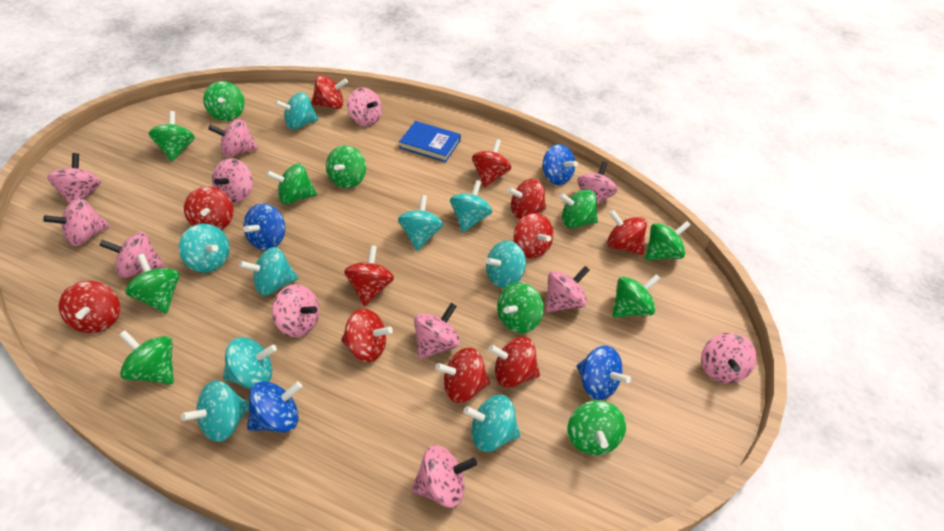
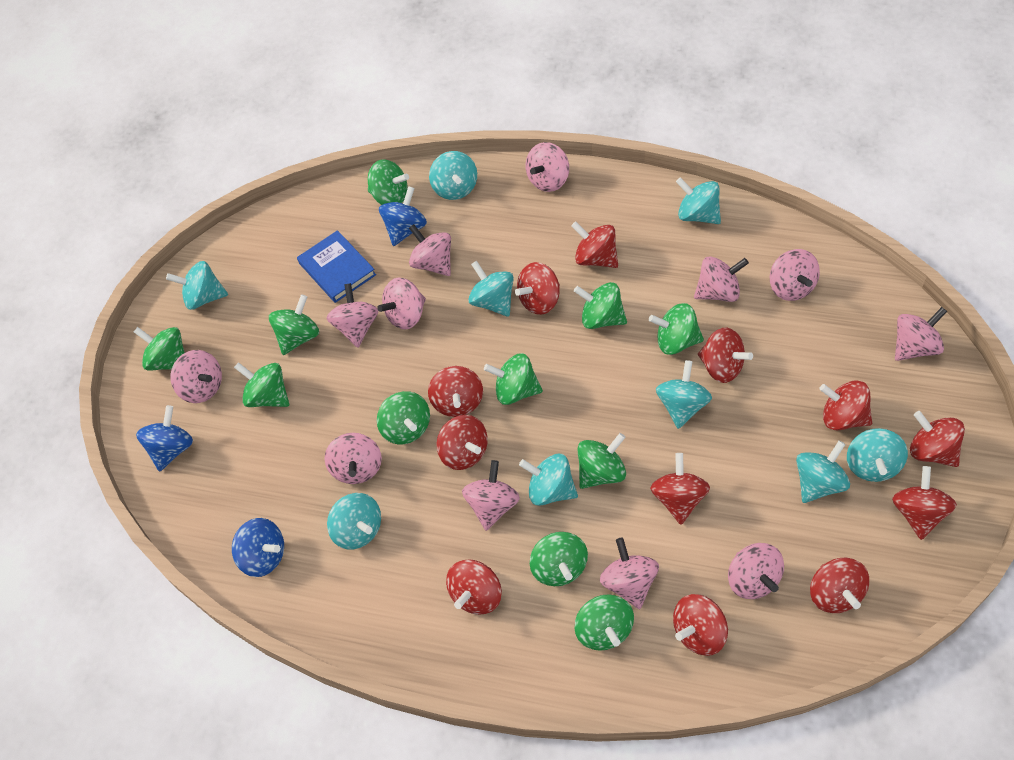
blue spinning top: [243,203,285,250] [247,381,302,432] [542,144,578,185] [577,346,631,400] = 4 -> [136,405,193,472] [232,518,284,577] [379,186,427,246] = 3
red spinning top: [59,281,120,333] [184,186,234,230] [311,75,348,109] [341,308,393,362] [344,245,394,306] [435,348,490,403] [472,139,511,187] [488,337,540,387] [507,179,546,219] [513,213,554,258] [607,210,647,255] = 11 -> [428,366,483,417] [437,415,488,470] [446,559,502,615] [515,262,560,315] [571,221,618,268] [650,453,710,525] [673,594,728,656] [698,328,753,383] [810,558,869,613] [819,380,872,431] [892,466,957,540] [910,411,965,467] = 12

